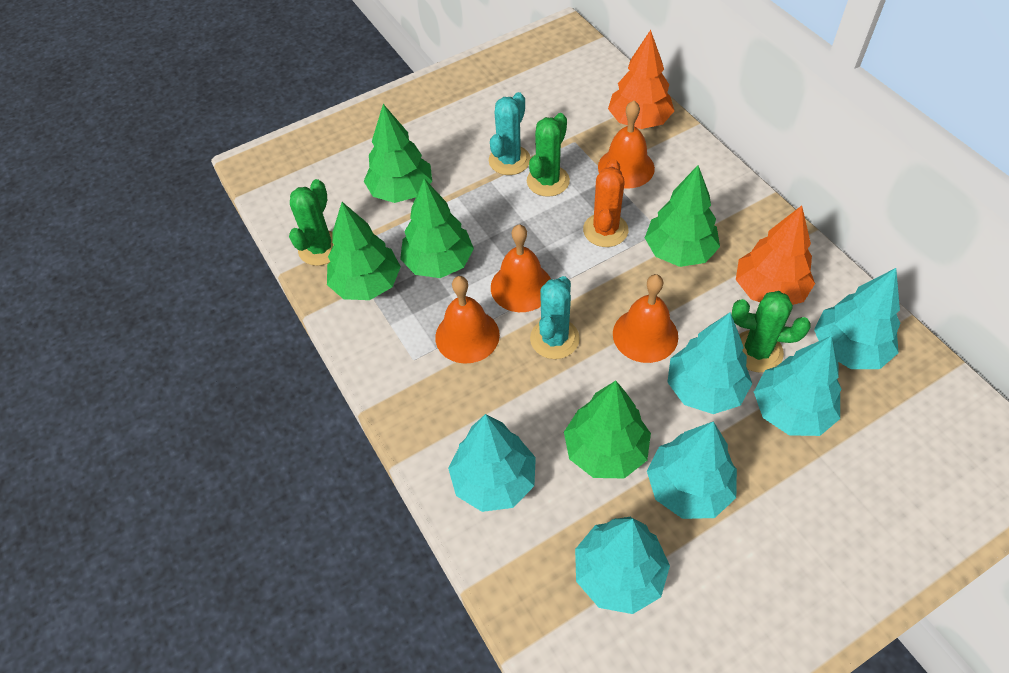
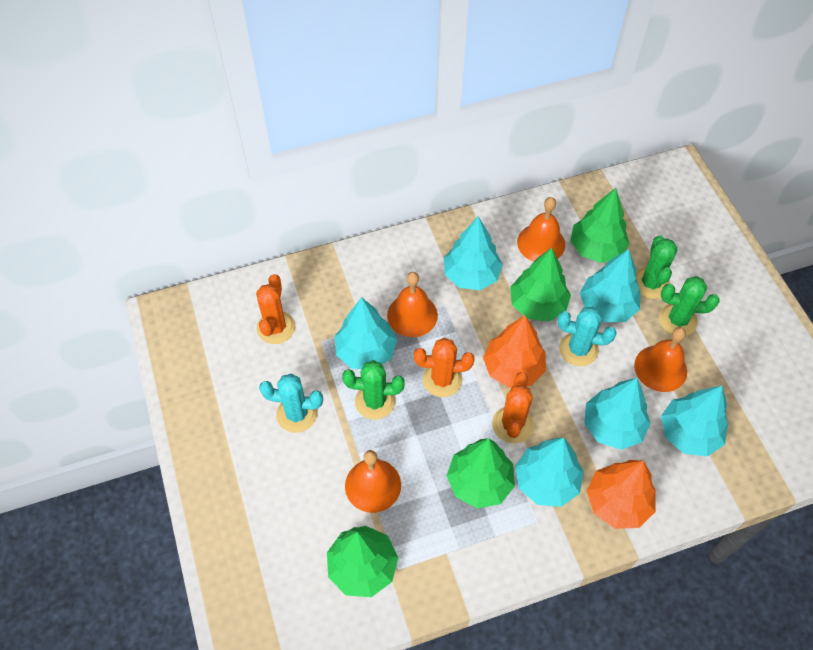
green tree: [327,202,401,300] [364,104,432,203] [400,178,474,278] [564,381,651,478] [645,165,720,267] = 5 -> [327,526,398,597] [447,439,515,508] [510,248,571,322] [570,188,630,263] = 4
orange cactus: [583,159,628,247] = 1 -> [256,274,295,344] [414,338,474,397] [492,372,533,443] = 3

